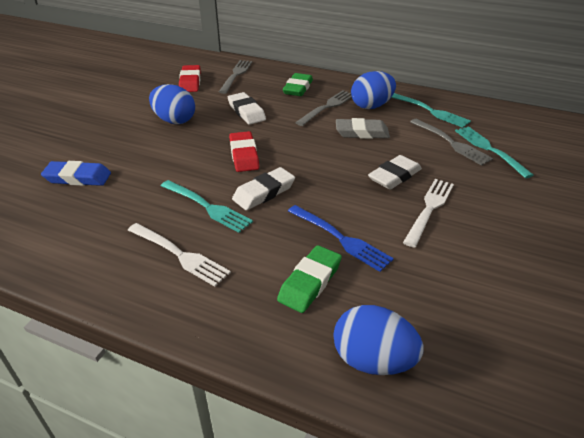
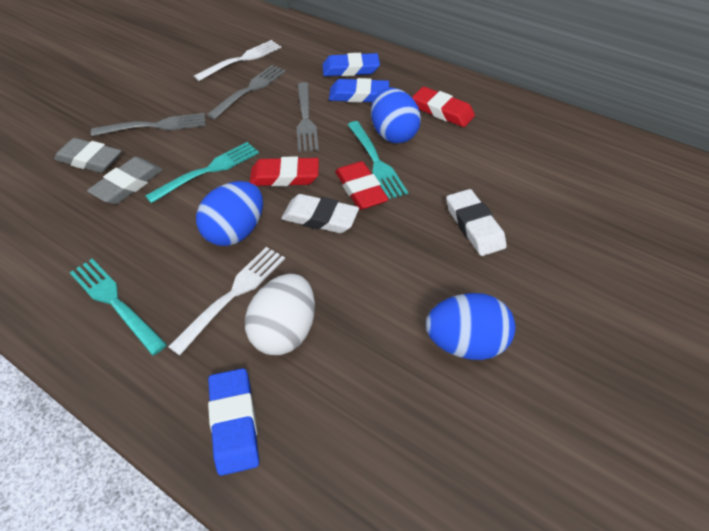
blue eraser: [41,161,111,186] = 1 -> [208,368,259,476] [323,53,380,76] [329,78,389,103] = 3
blue fork: [288,205,394,272] = 1 -> none = 0
green eraser: [277,245,342,313] [283,73,313,96] = 2 -> none = 0
grey eraser: [336,118,390,139] = 1 -> [54,138,121,173] [87,157,163,204] = 2
red eraser: [179,65,201,92] [229,131,259,172] = 2 -> [249,156,319,187] [335,161,389,210] [412,87,475,127] = 3
white egg: none = 0 -> [245,274,315,355] = 1
white eraser: [228,92,266,125] [232,167,295,210] [368,155,422,190] = 3 -> [281,194,359,233] [446,189,507,256] = 2

